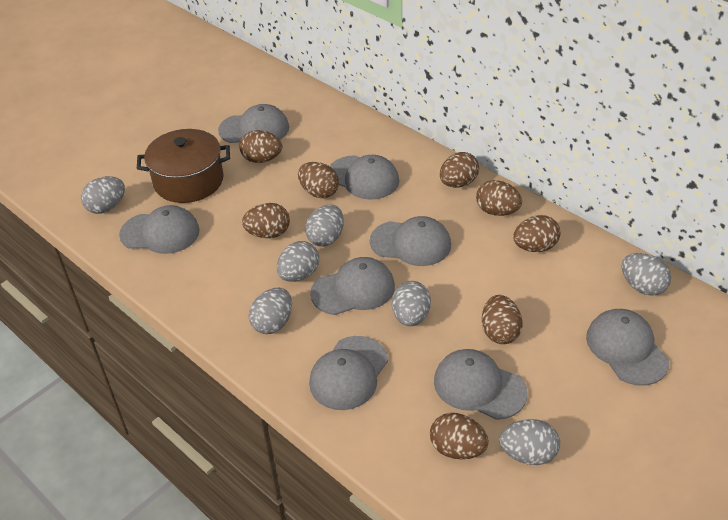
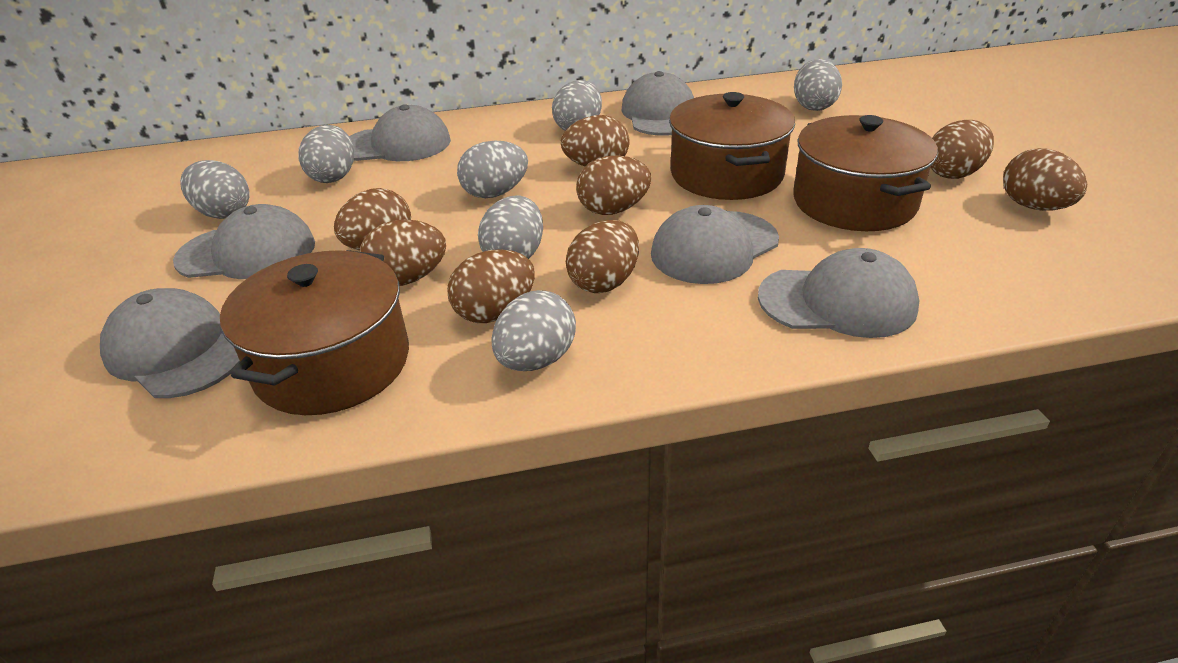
brown pot: [137,129,230,203] = 1 -> [220,250,409,415] [669,92,795,200] [793,115,938,231] = 3
grey cap: [119,205,200,254] [218,104,289,143] [309,336,388,410] [310,257,395,315] [330,155,399,200] [370,216,451,266] [434,349,527,420] [586,309,669,385] = 8 -> [100,288,240,398] [173,204,315,279] [349,104,451,161] [622,71,694,136] [651,205,779,284] [758,248,919,338] = 6

